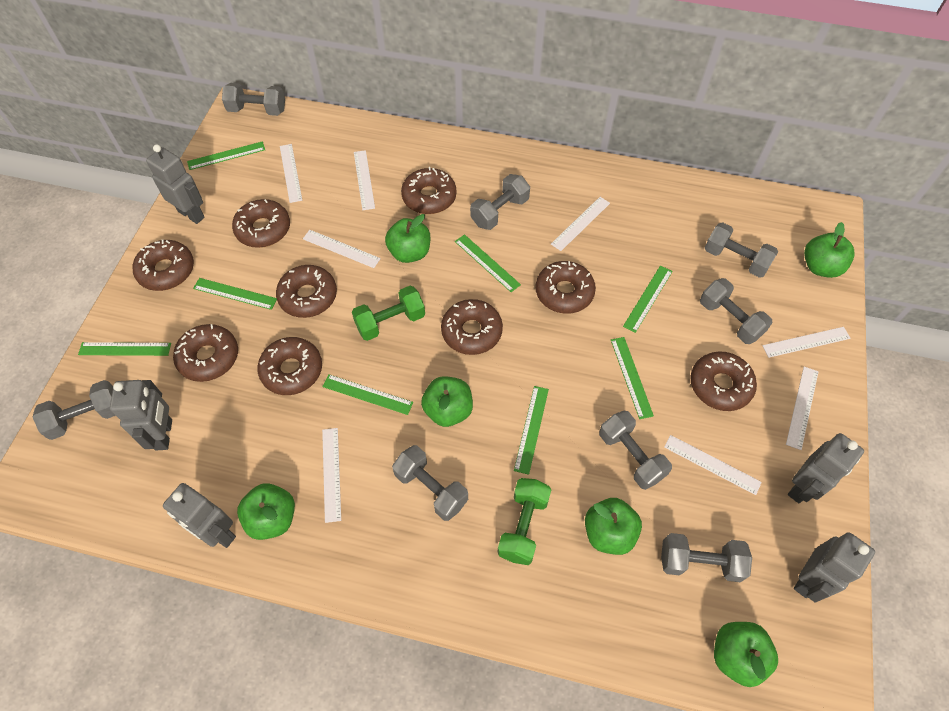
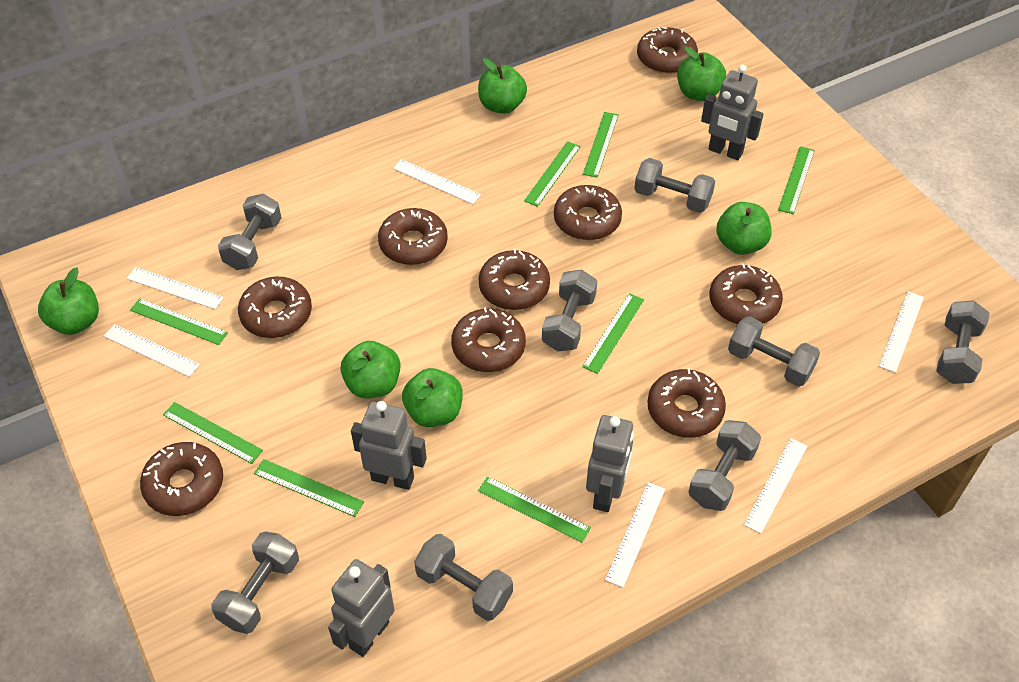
green dumbbell: [352,286,425,341] [498,478,551,565] = 2 -> none = 0
grey robot: [110,380,172,451] [146,144,205,224] [163,483,236,548] [788,433,864,503] [794,532,875,603] = 5 -> [328,559,395,657] [351,401,427,490] [586,415,634,512] [701,64,763,160] = 4
white ruler: [280,144,302,203] [303,230,381,268] [322,428,341,523] [354,150,375,210] [551,197,610,251] [664,435,762,495] [762,327,851,358] [786,367,819,450] = 8 -> [104,324,200,377] [127,267,224,309] [393,159,481,204] [605,482,665,588] [744,438,807,534] [879,291,924,373] = 6

